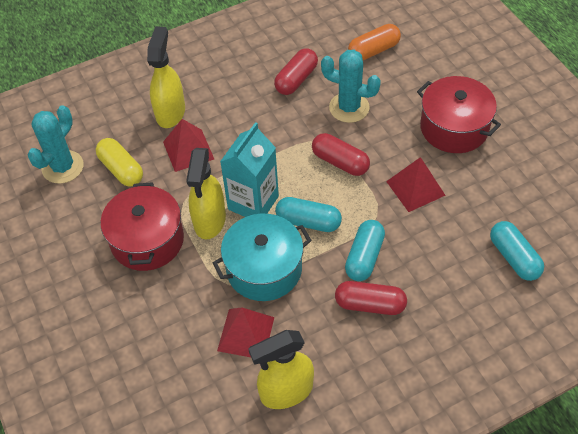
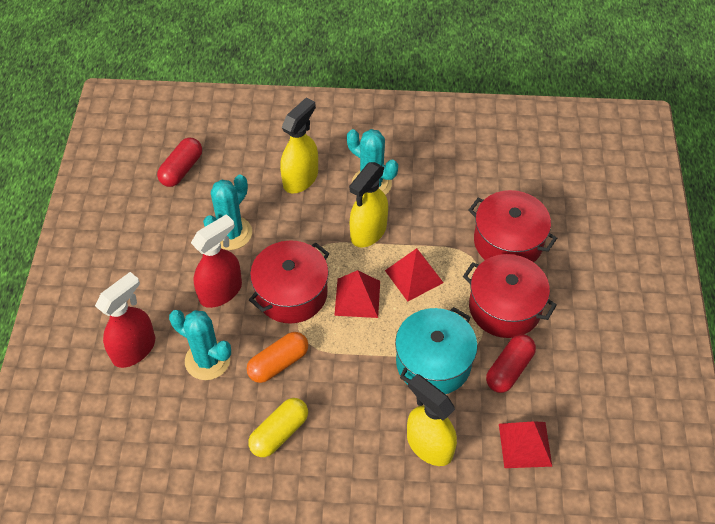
red capsule: [274,48,318,95] [312,133,370,176] [335,281,407,315] = 3 -> [157,138,202,187] [486,334,536,393] = 2
red pot: [101,182,184,271] [417,76,501,153] = 2 -> [249,240,330,324] [463,254,557,338] [468,190,557,262] = 3
red spray bottle: none = 0 -> [95,272,155,368] [191,214,242,308] = 2
turquoise cactus: [27,105,84,184] [321,50,381,123] = 2 -> [169,310,231,380] [203,175,252,250] [347,129,398,195] = 3
turquoise capsule: [275,197,342,232] [345,220,385,281] [490,221,544,281] = 3 -> none = 0
turquoise carton: [220,122,279,217] = 1 -> none = 0

